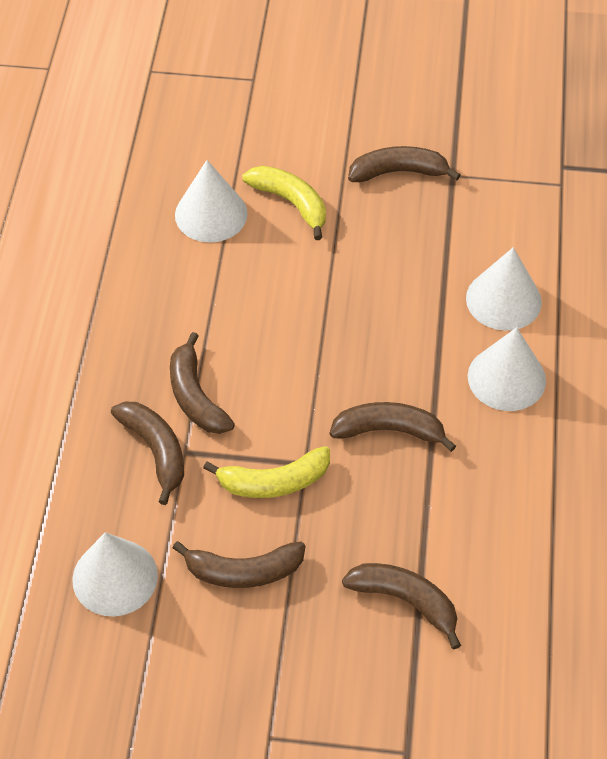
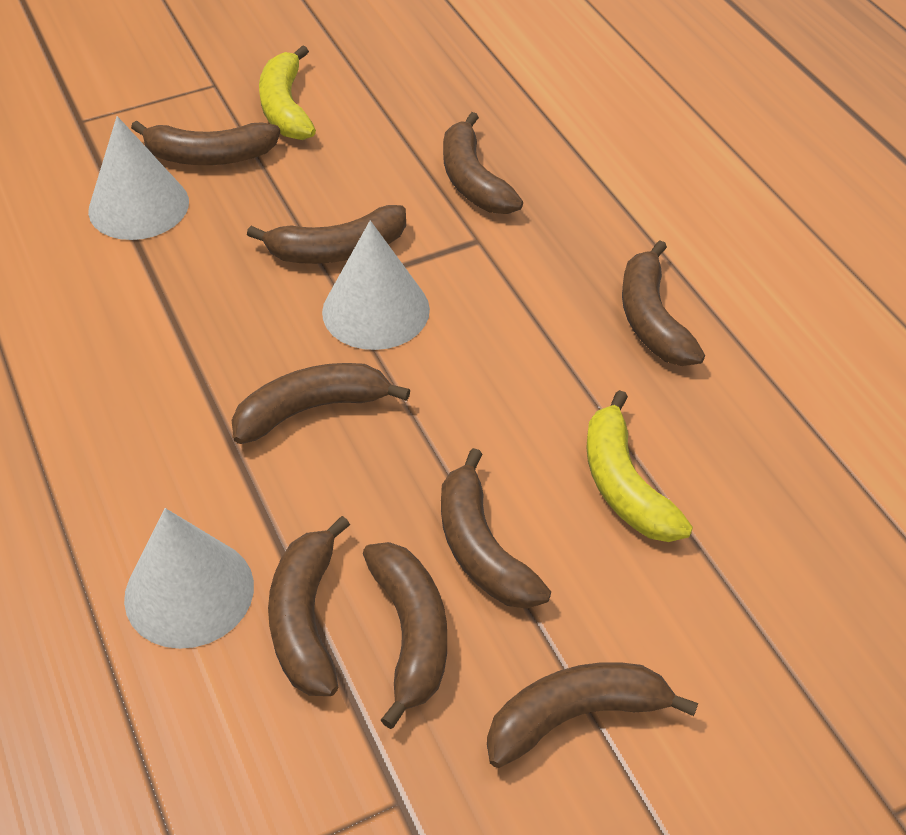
brown banana: [111,402,184,505] [170,332,235,434] [173,541,306,588] [330,402,456,452] [342,563,461,649] [348,146,461,182] = 6 -> [131,120,280,165] [232,363,410,444] [247,205,406,264] [268,516,350,696] [363,542,447,729] [441,448,551,609] [443,112,523,214] [487,662,698,768] [622,240,705,366] = 9
white cone: [72,532,158,617] [175,160,248,243] [466,247,542,331] [468,327,546,411] = 4 -> [88,116,189,240] [124,508,254,649] [322,221,430,350] = 3

